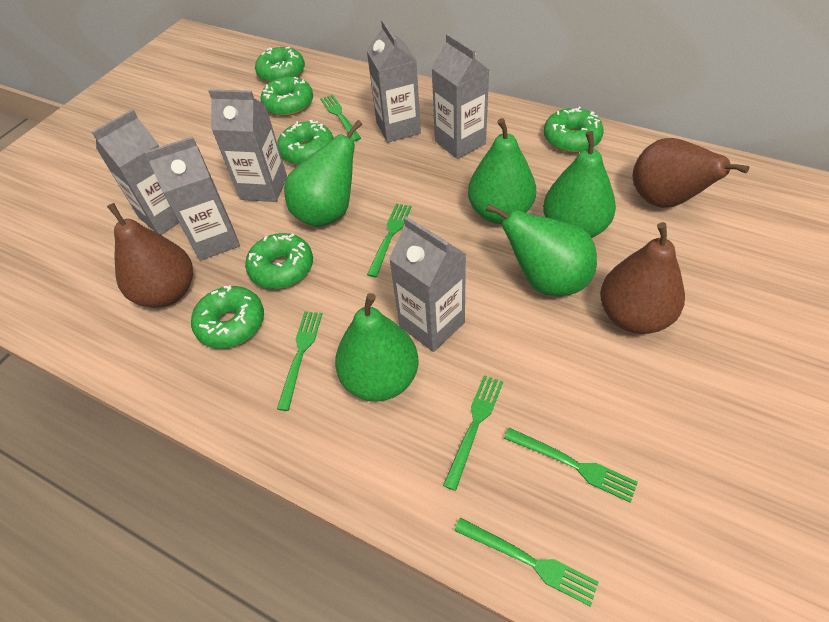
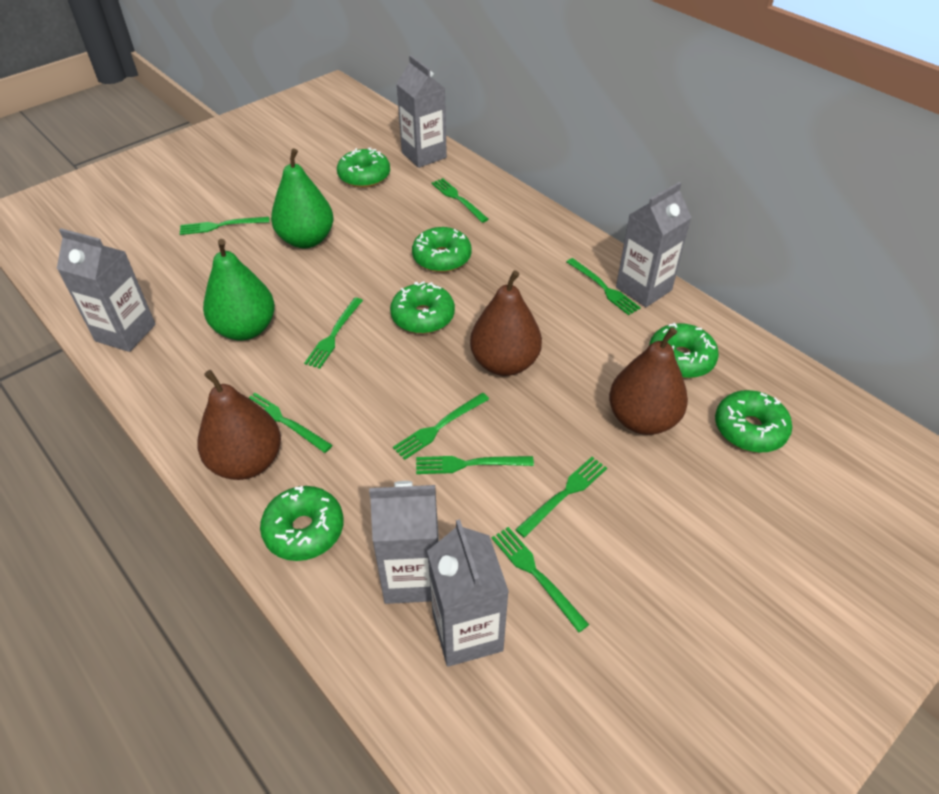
green fork: [277,311,322,411] [320,94,361,142] [367,203,411,277] [443,375,503,491] [454,518,599,607] [504,428,638,503] = 6 -> [180,217,270,235] [249,393,332,453] [304,298,363,369] [393,393,489,460] [416,456,534,474] [431,178,489,223] [492,527,589,632] [515,457,607,538] [567,258,641,315] = 9
green pear: [284,120,362,227] [335,293,419,402] [468,118,536,224] [486,204,597,296] [543,131,616,238] = 5 -> [203,239,275,340] [271,148,333,248] = 2
grey carton: [92,109,179,235] [145,136,240,261] [208,89,287,202] [366,19,421,143] [389,216,466,352] [432,34,489,159] = 6 -> [57,228,156,352] [369,481,439,604] [396,55,447,168] [427,519,509,667] [616,182,692,307] = 5

